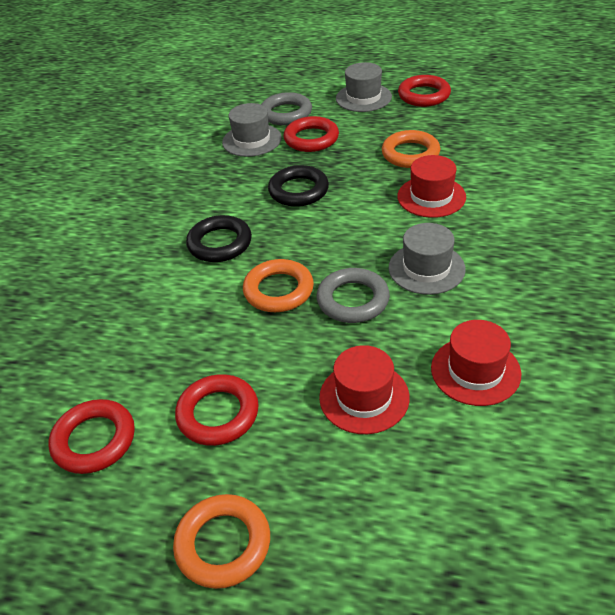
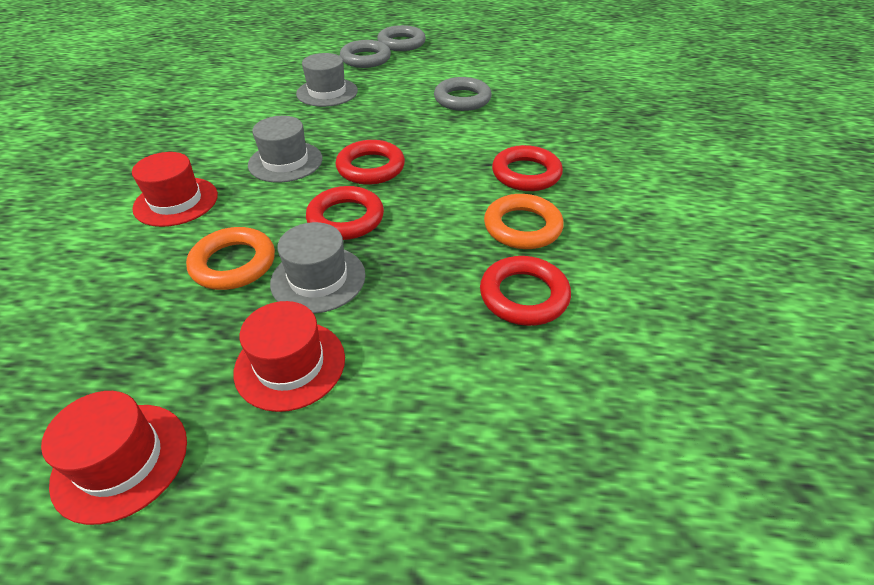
black ring: [186,215,252,262] [268,165,329,207] = 2 -> none = 0
grey ring: [261,92,312,125] [316,268,390,323] = 2 -> [340,40,391,68] [377,25,426,51] [434,77,492,111] = 3
orange ring: [173,494,270,589] [243,259,314,312] [382,130,440,168] = 3 -> [186,227,275,290] [484,194,564,249] = 2

